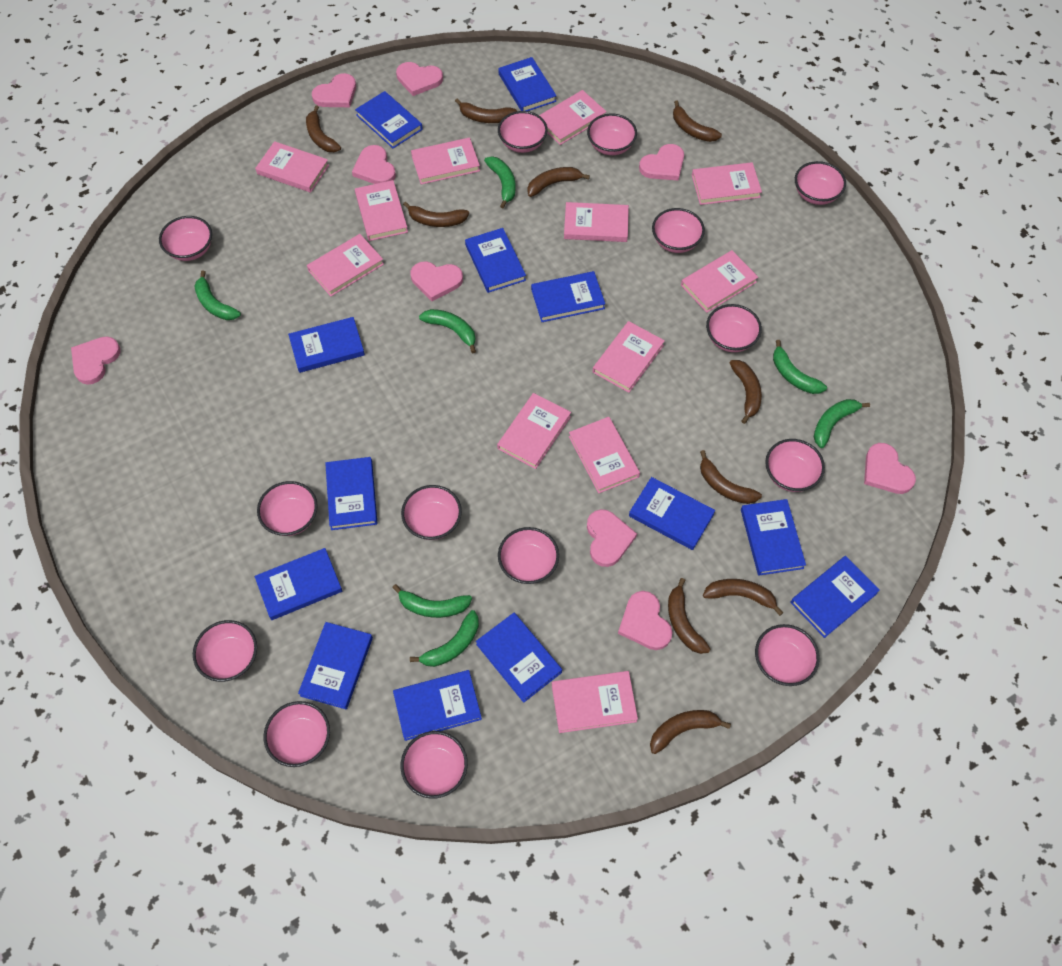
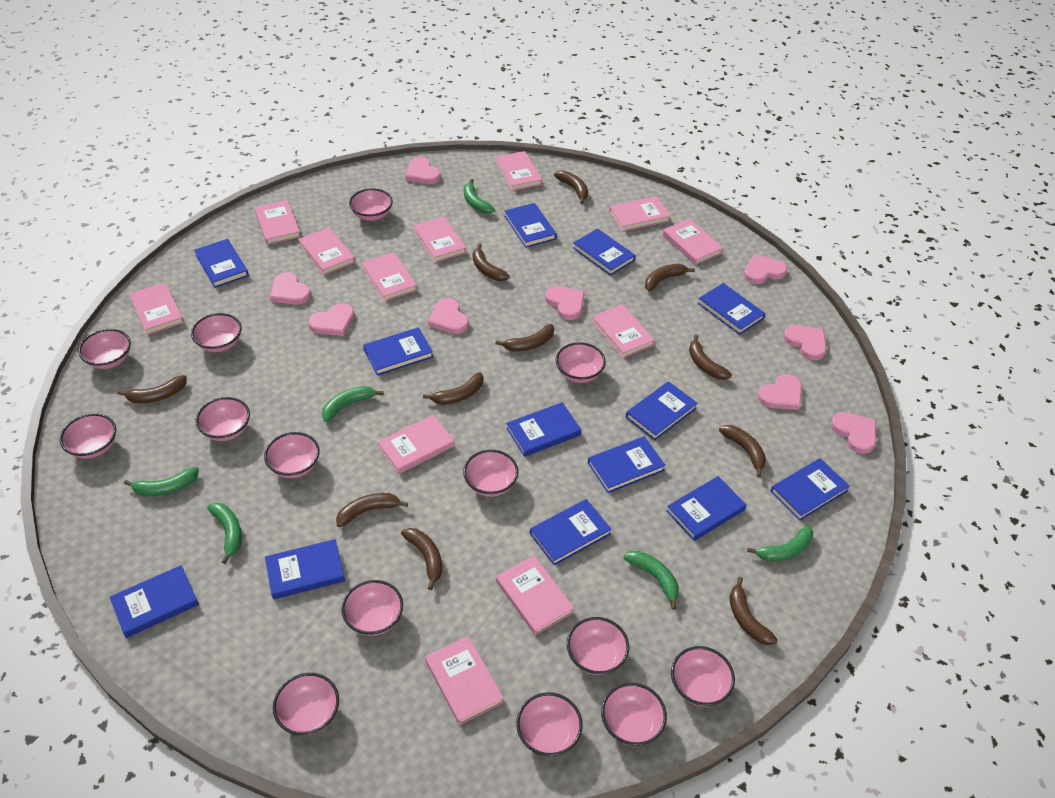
brown banana: [306,106,341,152] [403,202,469,227] [455,98,517,123] [527,167,590,197] [650,710,731,754] [668,578,710,654] [673,100,722,142] [700,450,762,504] [703,579,783,616] [730,360,762,424] = 10 -> [118,375,187,403] [336,493,408,527] [401,528,442,590] [423,372,484,405] [473,243,510,281] [495,324,554,352] [554,170,588,204] [645,264,695,292] [689,335,732,380] [719,425,766,477] [729,577,778,645] = 11
green banana: [194,271,241,320] [392,584,472,618] [410,610,479,667] [419,309,476,353] [484,156,516,208] [773,340,827,394] [814,399,870,448] = 7 -> [124,467,199,496] [207,502,242,564] [322,386,383,422] [464,179,495,214] [624,551,679,610] [747,525,813,562] = 6

